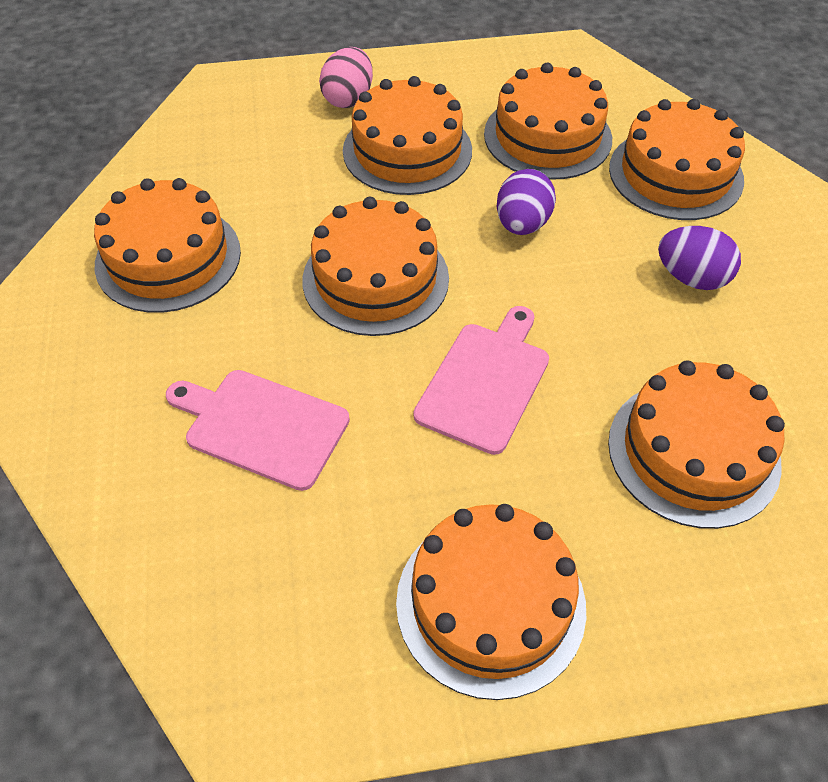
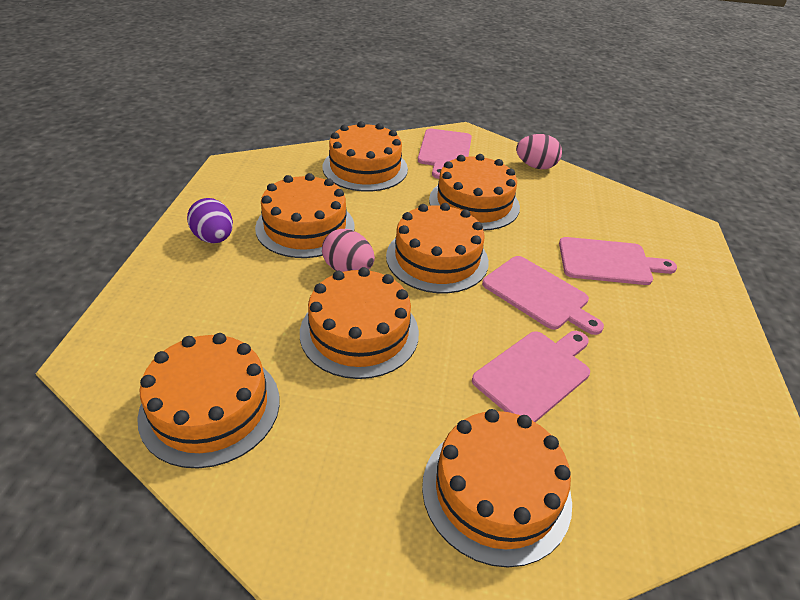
pink cutting board: [166,370,350,491] [413,306,549,455] = 2 -> [418,129,472,179] [472,331,590,422] [482,256,604,335] [559,237,677,285] = 4
pink egg: [319,47,373,108] = 1 -> [322,229,375,272] [516,134,562,169] = 2
purple egg: [497,169,556,235] [658,226,741,290] = 2 -> [187,198,233,243] = 1

